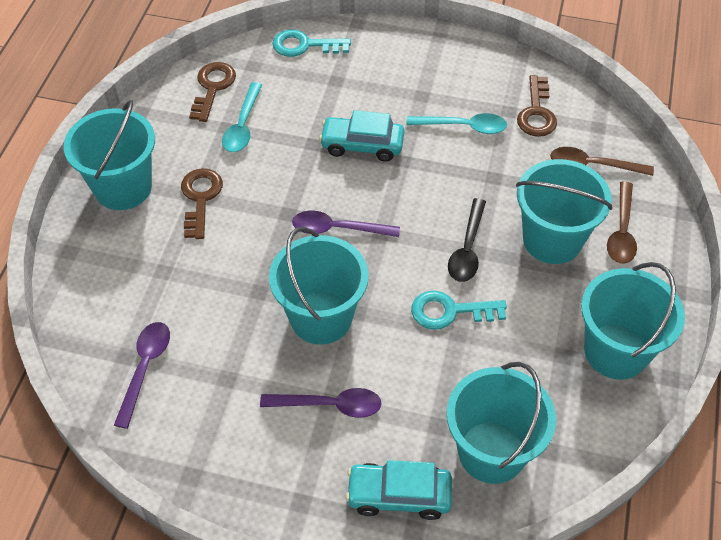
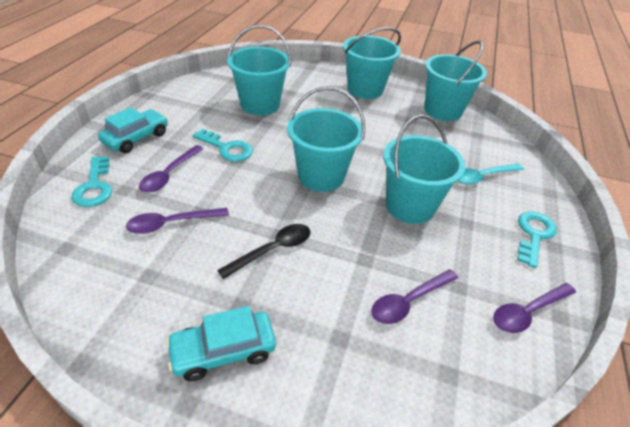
brown key: [181,168,223,239] [189,62,236,122] [517,75,557,137] = 3 -> none = 0
brown spoon: [550,147,654,176] [607,181,637,263] = 2 -> none = 0
purple spoon: [114,322,170,429] [260,388,382,418] [292,211,400,237] = 3 -> [126,208,229,234] [139,145,204,193] [371,269,458,324] [493,283,576,333] = 4
turquoise key: [272,30,351,57] [411,291,507,330] = 2 -> [71,156,112,207] [192,129,253,162] [517,211,557,268] = 3
turquoise spoon: [222,82,262,152] [406,113,507,134] = 2 -> [458,163,524,185] = 1

